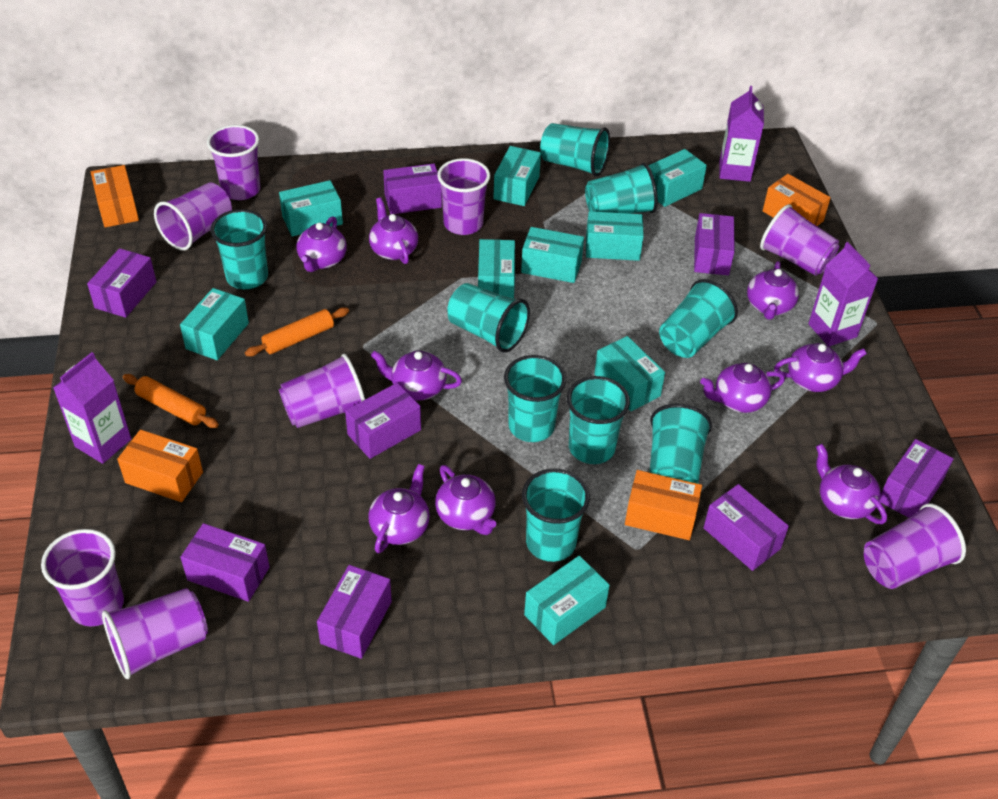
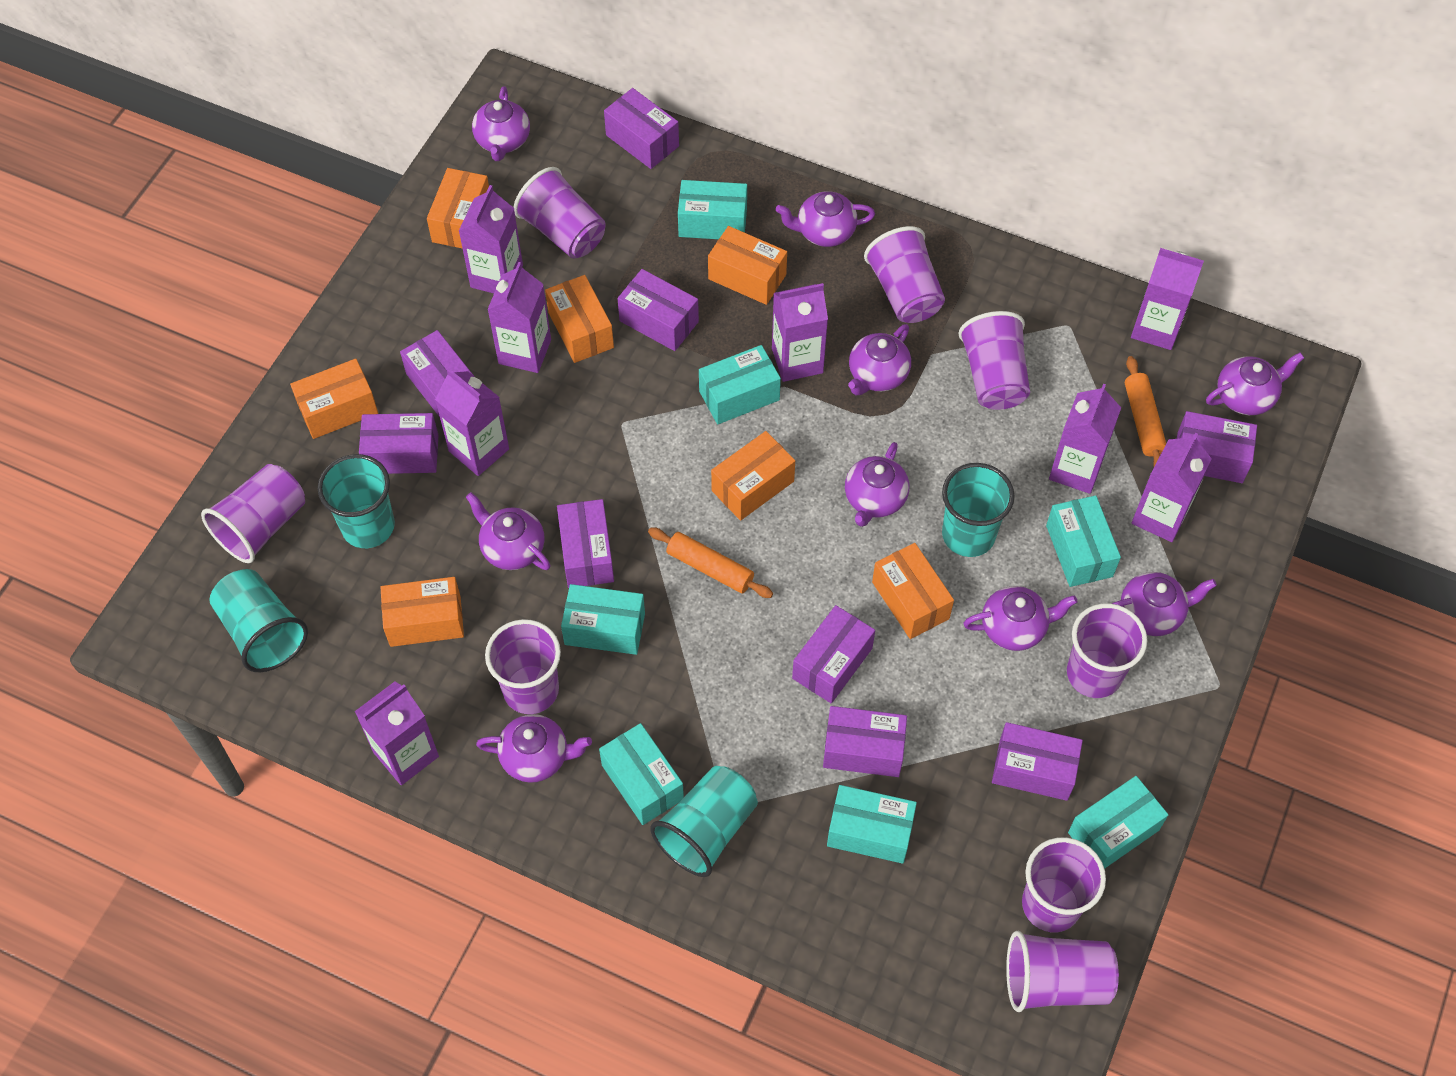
orange box: [91,165,139,227] [117,430,203,502] [625,470,702,540] [763,174,831,226] = 4 -> [290,359,378,439] [380,577,464,647] [427,168,489,249] [545,275,614,363] [708,226,787,305] [711,431,795,521] [872,543,954,639] = 7
purple box: [87,248,156,318] [180,523,270,602] [317,565,392,659] [345,383,421,459] [383,164,442,214] [694,213,735,275] [704,484,789,571] [880,439,954,518] = 8 -> [359,413,438,474] [400,330,474,417] [557,499,614,588] [604,88,679,169] [617,269,699,351] [792,605,875,704] [823,706,907,777] [992,722,1083,801] [1177,411,1257,483] = 9
purple carton: [53,352,131,464] [720,86,764,182] [808,242,878,347] = 3 -> [354,682,439,785] [435,368,509,476] [459,185,523,293] [488,262,551,373] [772,283,828,382] [1049,384,1121,494] [1131,248,1204,350] [1132,433,1212,542] = 8
turquoise box: [180,288,249,360] [279,180,343,237] [478,239,515,299] [493,146,541,206] [521,227,584,283] [524,556,610,645] [586,211,644,261] [594,336,665,411] [648,149,707,207] = 9 -> [561,584,645,655] [599,723,684,825] [678,180,747,239] [699,345,781,425] [827,785,917,864] [1046,495,1121,587] [1068,776,1168,869] = 7
turquoise cup: [211,209,268,289] [447,283,530,353] [504,355,566,442] [522,469,590,562] [540,123,610,177] [567,376,630,464] [585,163,658,214] [649,404,712,484] [659,279,738,358] = 9 -> [209,569,308,672] [318,454,395,548] [650,766,758,877] [942,463,1015,557] = 4

